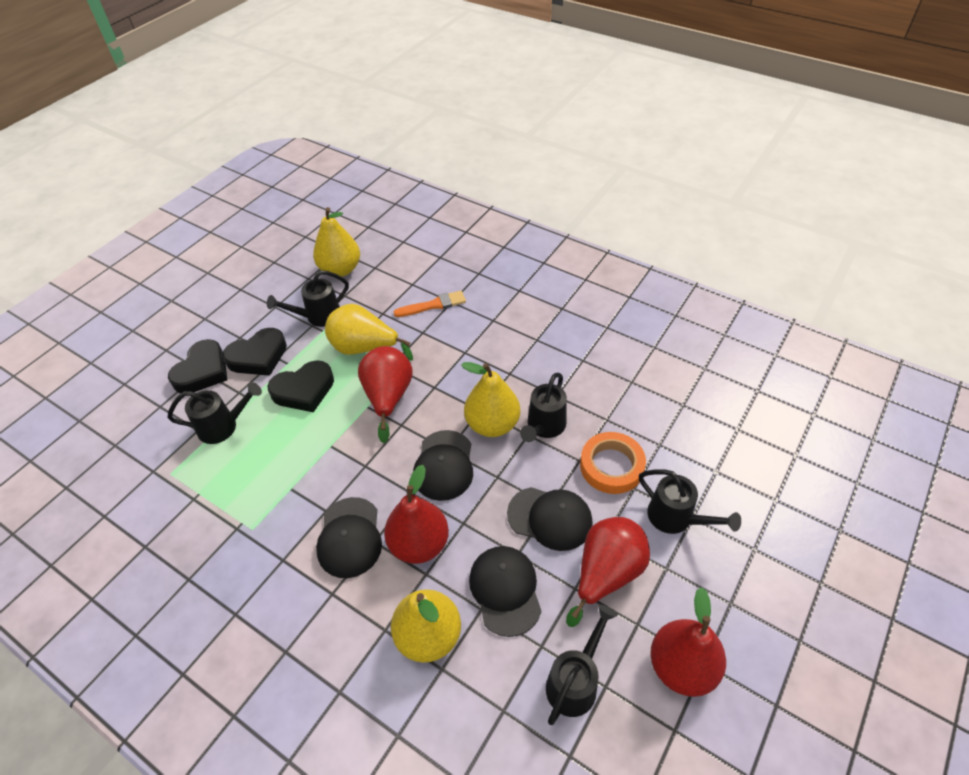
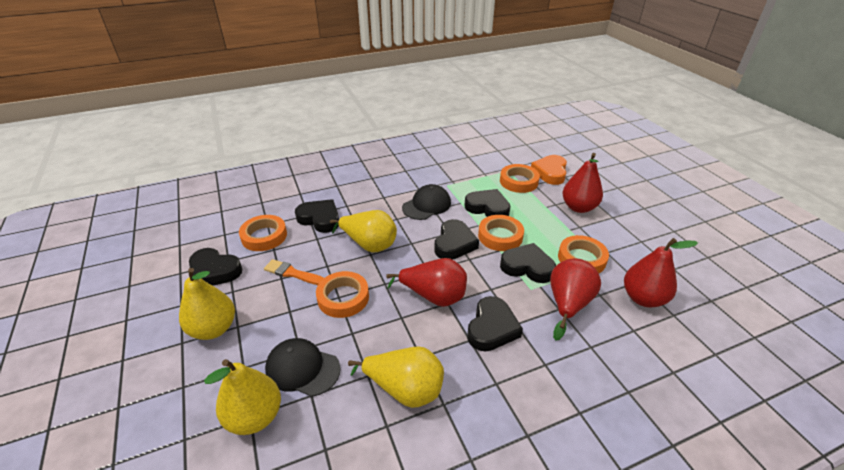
black cap: [316,497,382,578] [413,430,473,501] [469,546,541,637] [507,487,593,551] = 4 -> [265,338,341,397] [402,184,451,220] = 2
black heart: [168,339,227,393] [222,328,287,376] [268,360,334,412] = 3 -> [189,248,242,286] [295,199,339,233] [434,219,479,260] [464,189,510,217] [467,296,523,351] [500,243,556,283] = 6
black watering can: [168,382,262,444] [267,270,349,327] [520,373,567,442] [546,605,617,725] [639,469,741,534] = 5 -> none = 0
orange heart: none = 0 -> [531,155,567,185] = 1
orange tape: [580,432,646,494] = 1 -> [239,215,287,251] [316,271,369,318] [478,215,524,251] [500,164,540,193] [558,235,609,273] = 5

